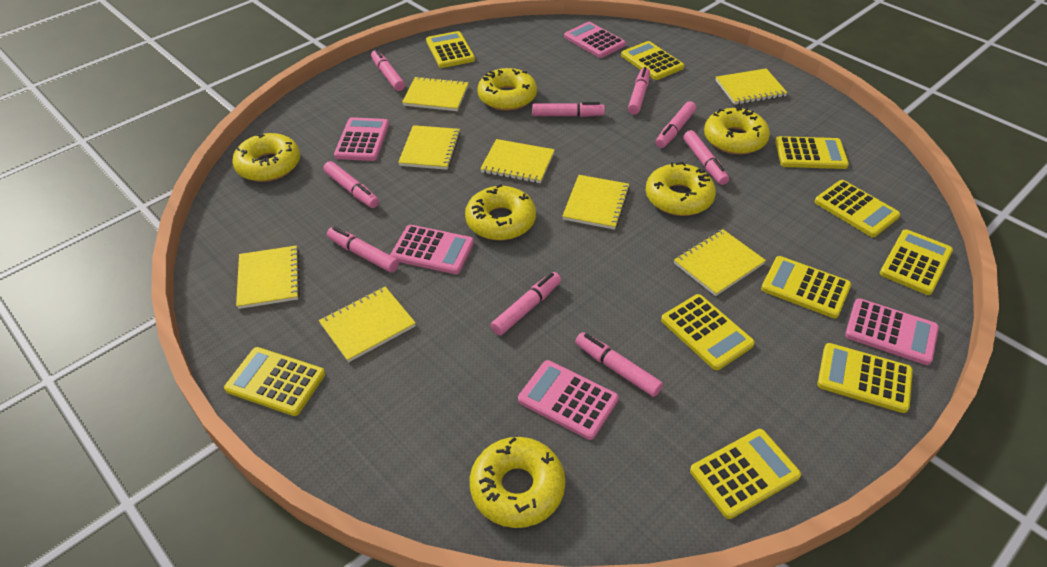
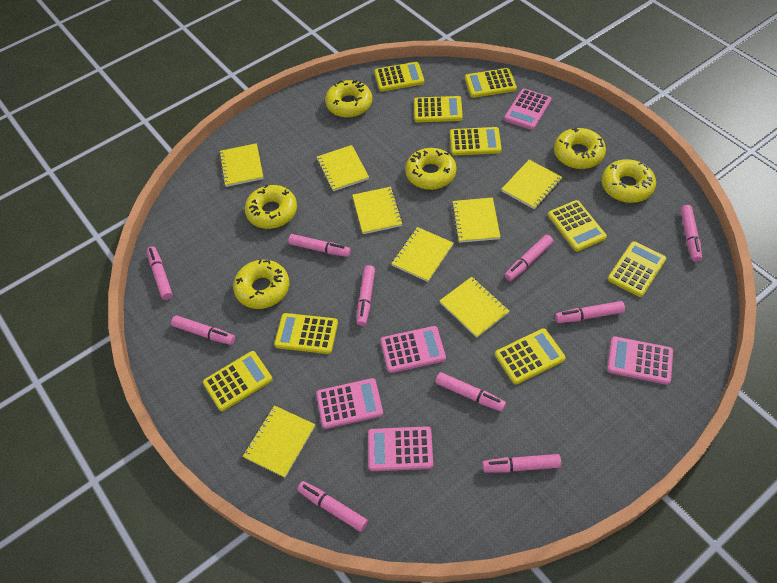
pink marker: [323,161,379,208] [327,227,399,273] [371,49,405,91] [491,272,561,336] [532,102,605,117] [575,332,663,397] [628,67,650,115] [656,101,696,148] [683,130,729,185] = 9 -> [147,246,173,300] [171,316,235,345] [288,234,351,257] [297,481,368,532] [357,265,375,326] [435,372,506,412] [482,454,561,473] [505,235,553,281] [555,301,625,323] [680,205,702,262] = 10
yellow calculator: [224,347,325,416] [426,31,475,68] [621,41,684,80] [661,294,755,370] [690,429,801,519] [761,256,851,318] [775,136,849,169] [815,180,900,237] [817,343,913,413] [880,229,953,295] = 10 -> [203,351,273,411] [274,313,338,354] [374,62,424,92] [414,96,463,122] [450,127,502,155] [465,68,517,98] [495,328,566,385] [548,200,607,252] [608,241,666,297] = 9

